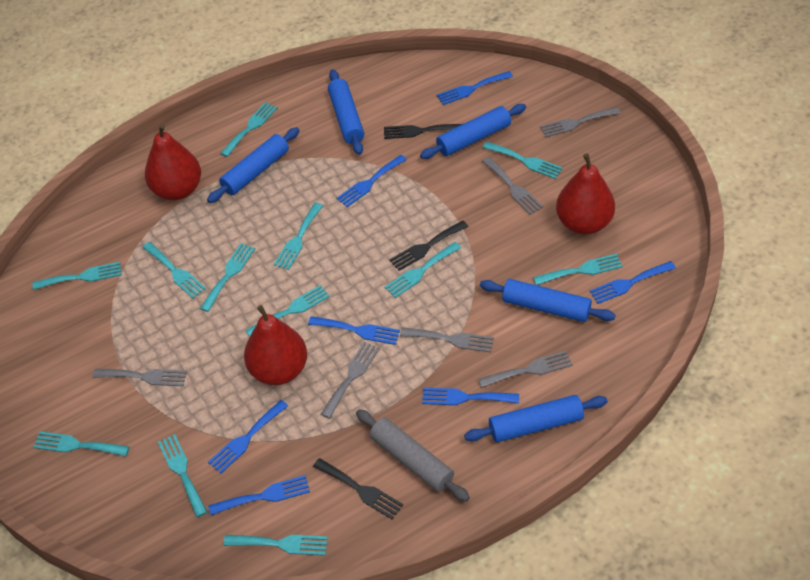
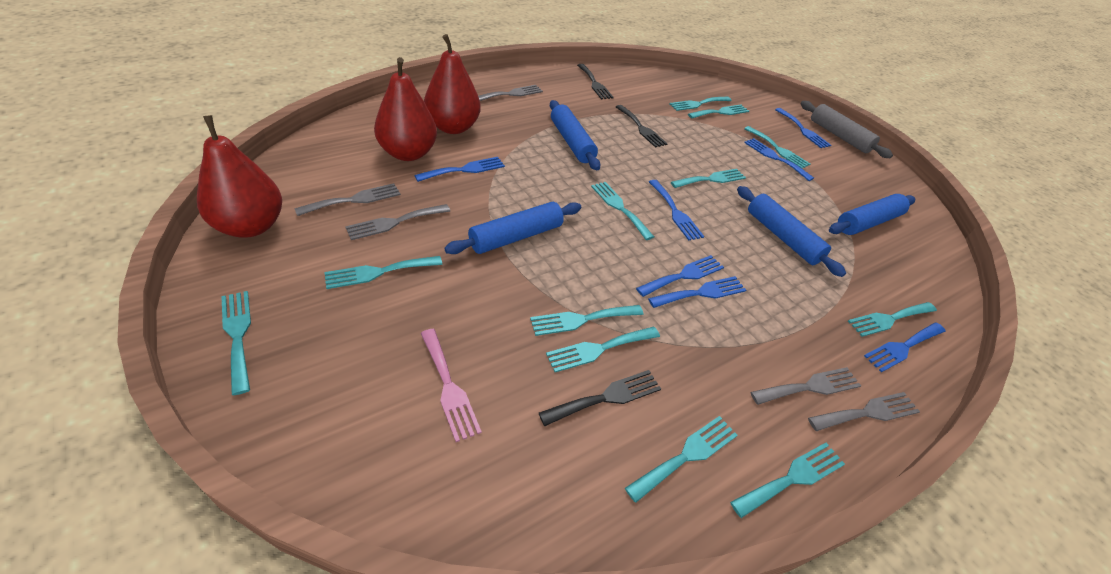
blue rolling pin: [207,127,300,203] [328,69,364,155] [420,104,526,159] [464,395,608,442] [480,279,615,322] = 5 -> [444,202,581,254] [550,100,600,170] [737,186,846,277] [829,194,915,235] = 4
grey fork: [93,369,187,386] [321,342,380,419] [400,327,494,352] [478,351,573,388] [482,157,543,215] [540,107,621,137] = 6 -> [294,183,401,216] [345,204,450,240] [478,85,543,101] [751,367,861,405] [808,392,920,431] = 5
pink fork: none = 0 -> [421,329,482,442] = 1

